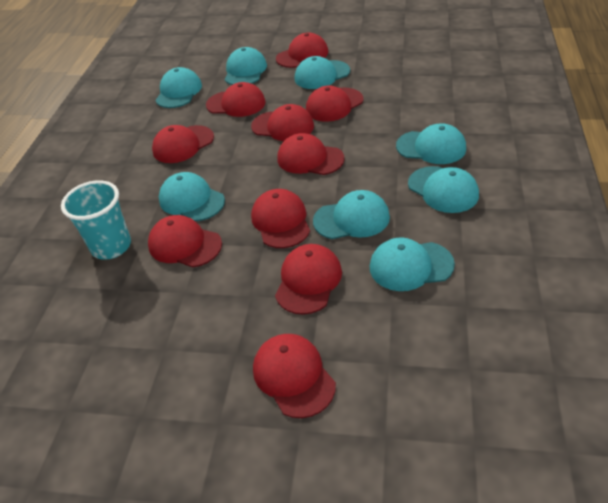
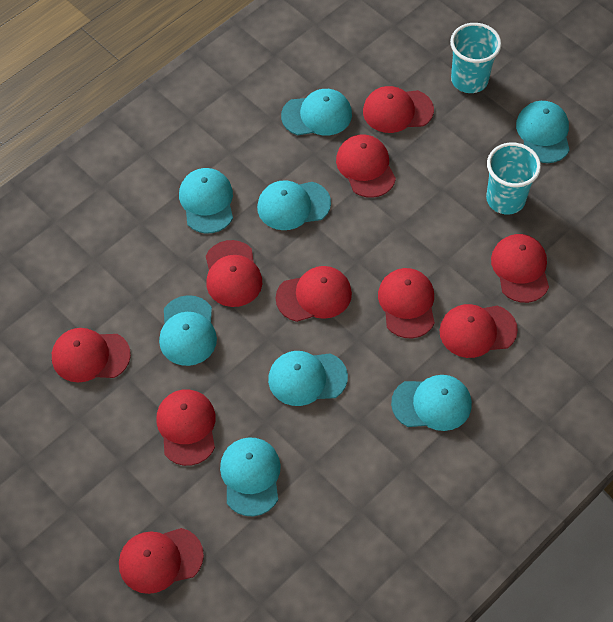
turquoise cup: [61,180,131,260] = 1 -> [450,23,501,93] [486,142,541,214] = 2

